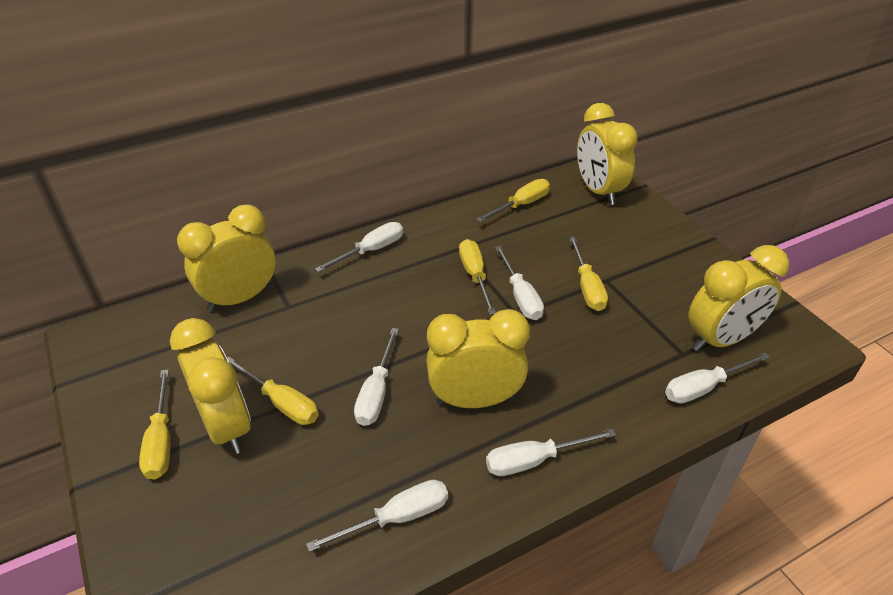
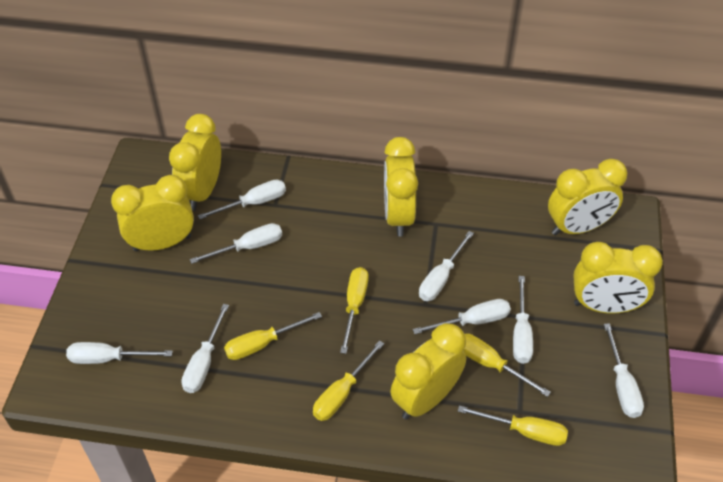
white screwdriver: [306,480,448,552] [315,222,403,272] [354,328,399,426] [486,429,616,476] [495,246,544,320] [665,352,770,404] = 6 -> [66,342,173,364] [181,304,229,393] [190,223,282,264] [198,179,286,219] [413,299,511,334] [419,231,474,301] [513,276,533,364] [604,323,644,418] = 8
yellow clock: [170,318,251,454] [177,205,276,312] [426,309,530,408] [577,103,638,205] [688,245,789,351] = 5 -> [111,175,194,251] [169,114,221,211] [384,137,418,237] [390,323,466,420] [548,159,627,235] [573,242,663,313] = 6

